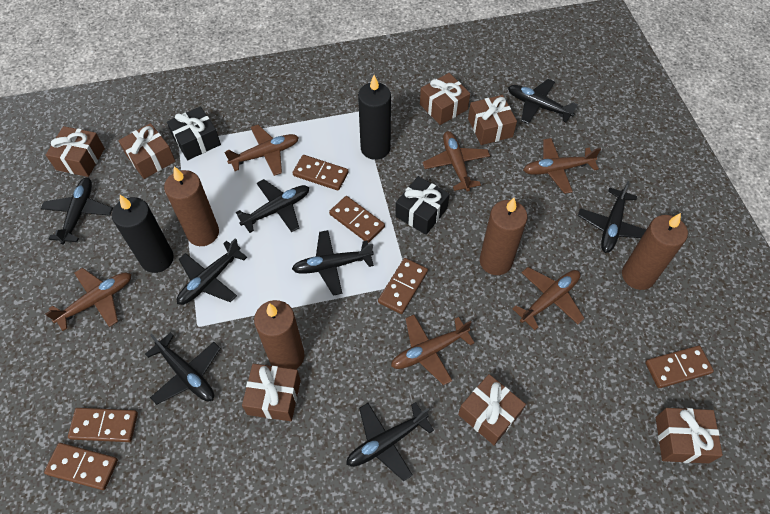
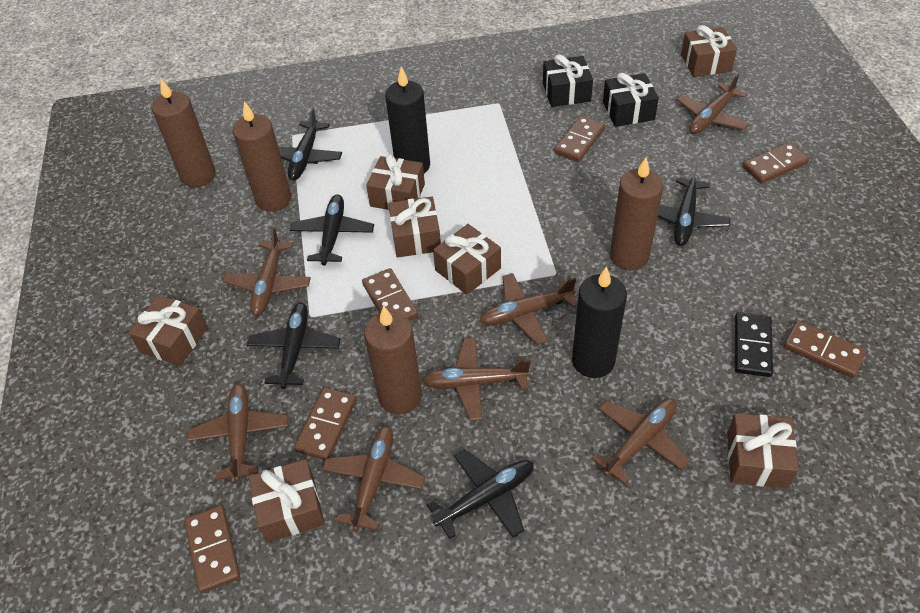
black domino: none = 0 -> [735,312,773,377] = 1
black plane: [41,178,113,245] [145,333,221,405] [177,238,247,305] [236,179,309,233] [292,230,374,296] [346,402,434,481] [508,79,578,124] [578,181,646,253] = 8 -> [247,302,341,389] [278,108,342,180] [290,194,374,266] [427,449,534,539] [658,165,731,246] = 5
brown plane: [45,268,131,331] [225,125,299,176] [391,315,475,385] [423,131,490,192] [512,267,585,330] [523,138,601,194] = 6 -> [187,383,288,482] [222,227,311,316] [322,426,426,531] [422,338,531,421] [479,273,578,345] [591,398,690,484] [676,74,749,134] = 7

